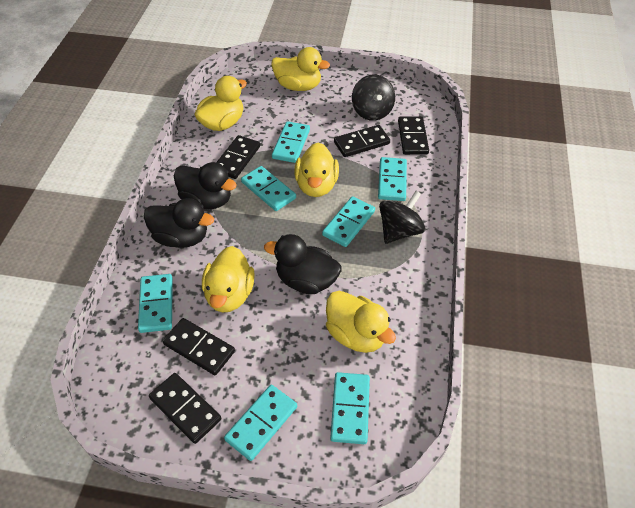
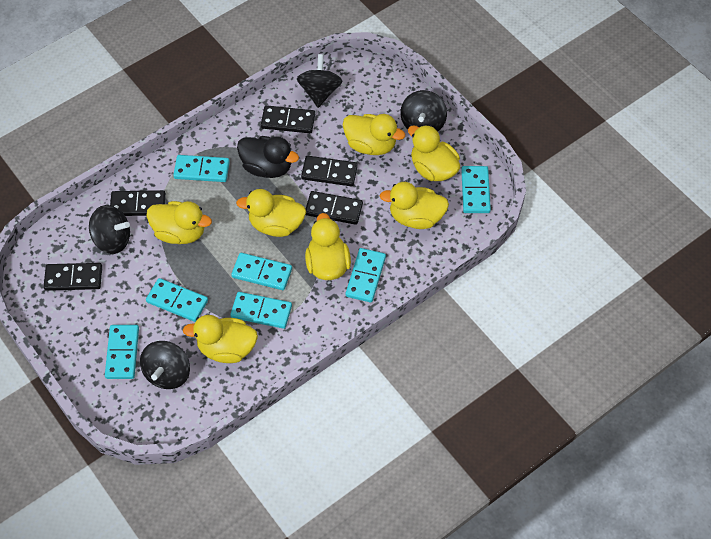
black duck: [144,198,214,248] [174,162,237,209] [264,234,341,294] = 3 -> [237,136,299,178] = 1
black spinning top: [352,75,395,121] [379,191,425,244] = 2 -> [89,205,130,254] [140,341,190,389] [297,54,342,108] [400,90,447,132] = 4
yellow duck: [194,76,247,131] [202,246,255,313] [271,47,330,91] [294,142,339,197] [326,291,396,353] = 5 -> [146,201,212,244] [183,315,258,363] [236,189,306,237] [305,213,351,280] [343,114,405,155] [380,182,449,229] [408,125,460,181] = 7

